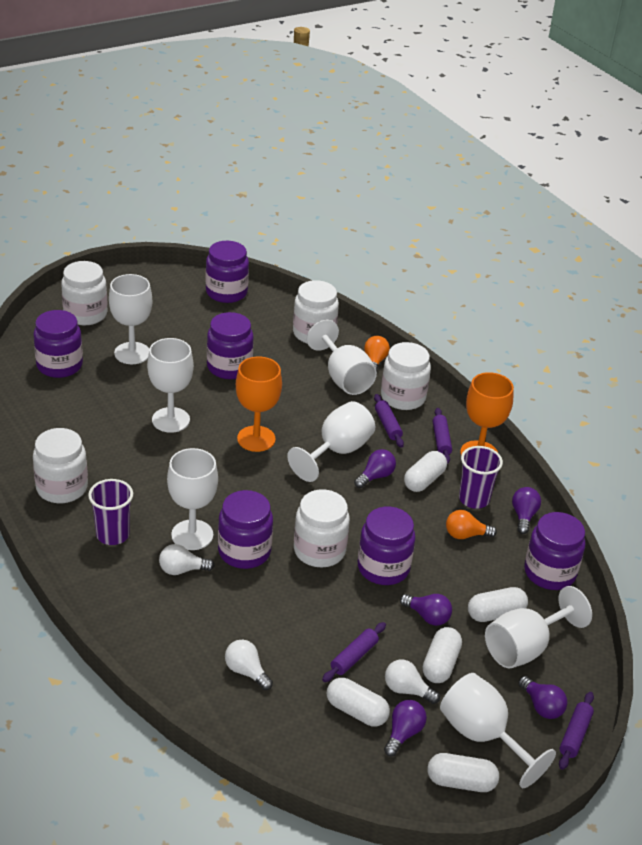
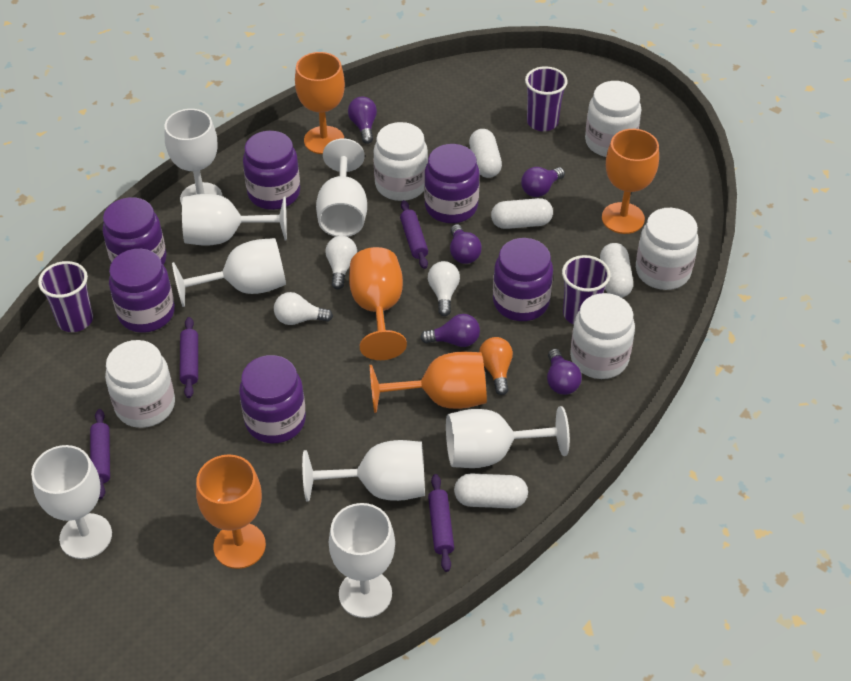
orange goblet: [236,357,282,452] [460,372,514,455] = 2 -> [196,454,266,569] [295,52,345,154] [349,247,407,360] [370,352,487,413] [602,129,659,234] = 5
orange light bulb: [364,336,390,371] [446,510,497,539] = 2 -> [479,337,513,395] = 1
purple cup: [88,479,133,545] [459,446,503,509] = 2 -> [38,261,93,332] [525,66,568,131] [562,255,610,324] = 3
white capsule: [327,678,390,726] [404,451,447,492] [423,627,462,683] [427,753,499,792] [468,587,528,622] = 5 -> [454,473,528,508] [469,129,502,178] [491,198,553,229] [600,243,633,298] = 4
white goblet: [109,274,152,364] [147,338,194,433] [167,448,218,550] [287,401,375,482] [307,320,377,395] [440,673,556,788] [485,586,592,669] = 7 -> [31,445,112,559] [165,109,222,205] [172,238,286,307] [182,194,287,246] [302,440,425,502] [316,139,367,237] [329,503,395,618] [446,406,570,468] = 8

